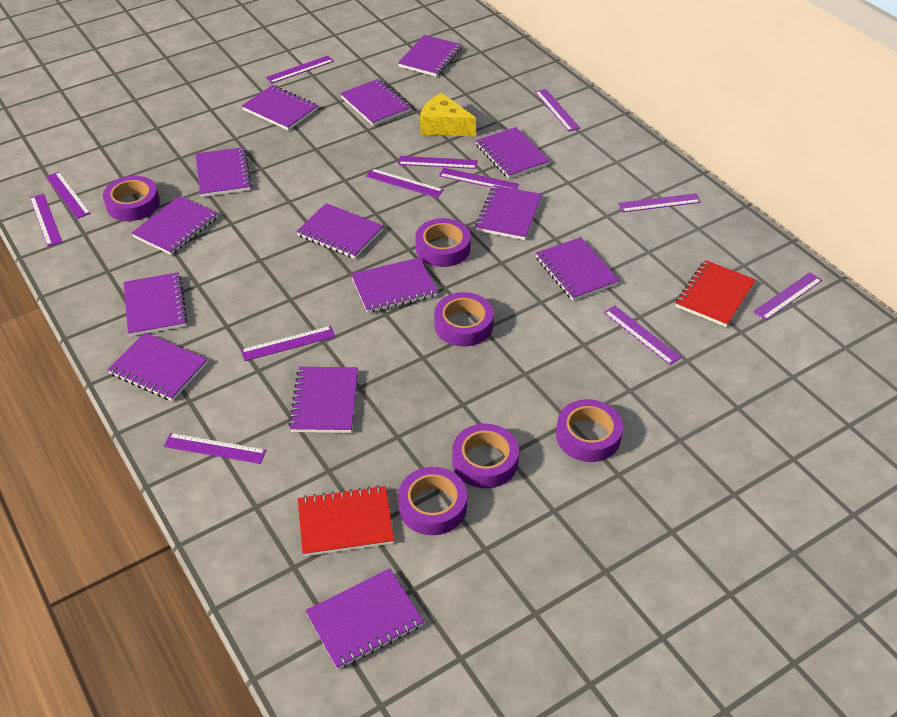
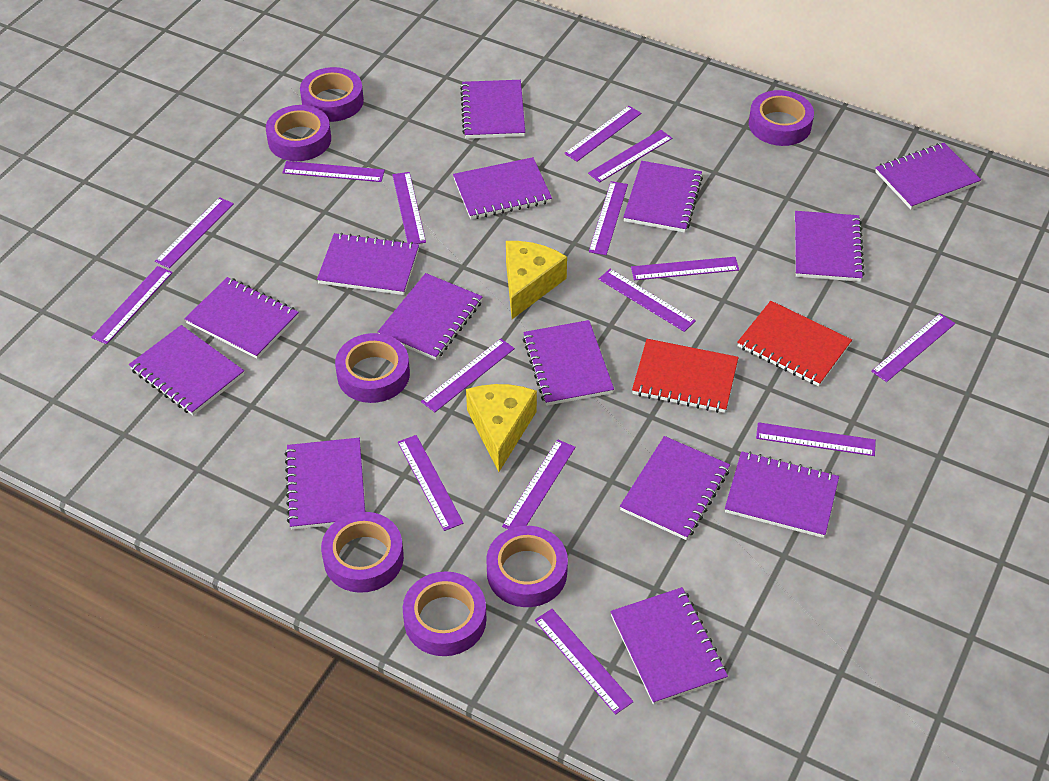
purple ruler: [30,194,62,246] [46,172,91,219] [164,433,266,464] [241,326,336,361] [266,56,334,84] [366,169,444,198] [398,156,478,169] [439,168,519,189] [535,89,580,131] [604,306,681,365] [618,193,701,212] [753,272,822,320] = 12 -> [91,266,173,344] [155,197,234,268] [282,161,385,182] [392,172,426,244] [398,435,463,531] [421,338,515,412] [502,439,576,529] [535,609,634,715] [564,106,641,162] [588,130,672,183] [589,181,628,255] [599,269,696,332] [631,257,739,280] [756,422,876,456] [871,313,955,382] = 15
purple tape: [103,176,160,221] [398,467,467,535] [415,218,471,267] [434,292,494,347] [452,424,519,488] [556,399,623,462] = 6 -> [266,105,331,161] [300,67,364,122] [321,512,404,593] [335,333,410,403] [403,571,486,656] [486,526,568,607] [749,90,814,146] = 7
yellow cheese: [420,93,476,136] = 1 -> [466,384,537,472] [506,241,567,319] = 2

